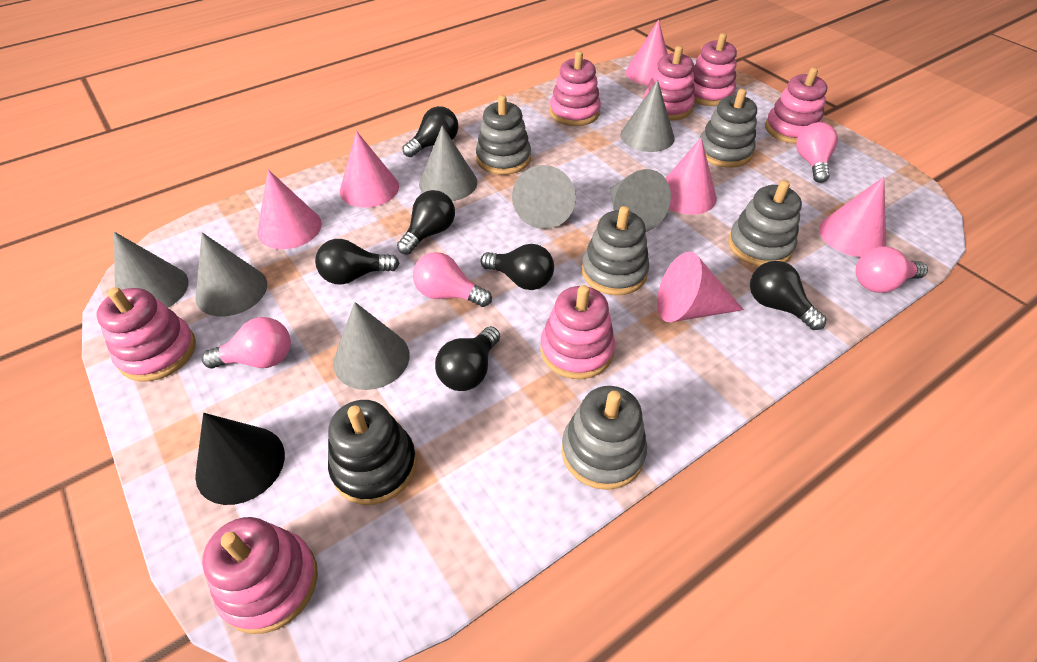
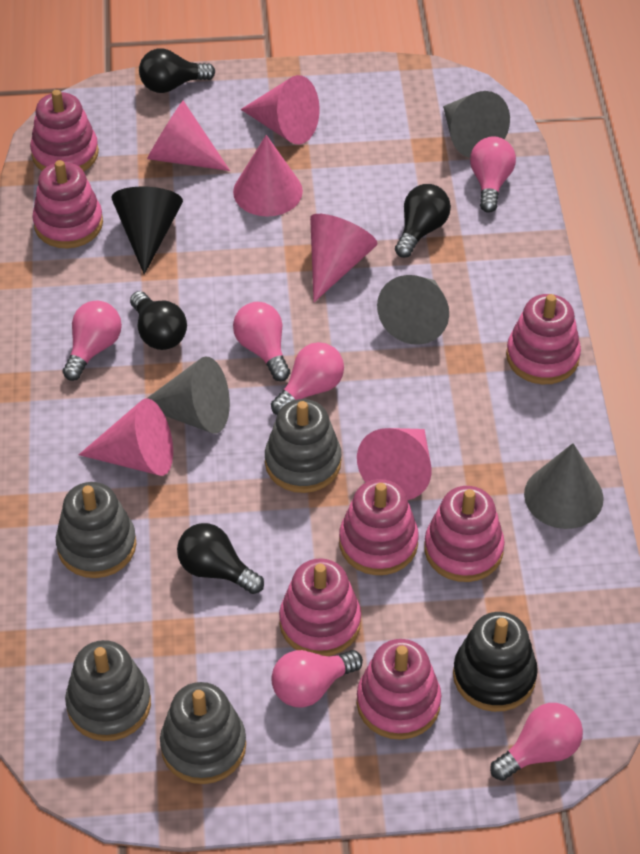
black light bulb: [315,239,399,285] [397,190,455,254] [403,106,458,157] [435,326,500,391] [480,244,554,290] [750,261,826,330] = 6 -> [130,291,187,350] [139,48,215,93] [177,523,264,594] [395,184,451,258] = 4
grey cone: [114,232,189,308] [196,232,267,316] [333,302,410,390] [419,125,477,201] [512,165,576,229] [610,169,671,232] [620,80,675,152] = 7 -> [146,357,230,434] [377,275,449,345] [443,91,510,158] [524,443,604,529] = 4
grey stacking toy: [476,95,531,175] [561,386,647,490] [582,206,649,295] [700,89,757,168] [728,180,802,266] = 5 -> [56,482,136,578] [65,640,151,741] [160,682,246,784] [265,399,341,493] = 4
pink light bulb: [202,317,291,368] [413,252,492,307] [796,122,838,183] [856,246,928,293] = 4 -> [62,301,122,381] [233,302,290,381] [271,342,344,415] [271,650,363,708] [470,136,516,213] [490,703,583,781] = 6

